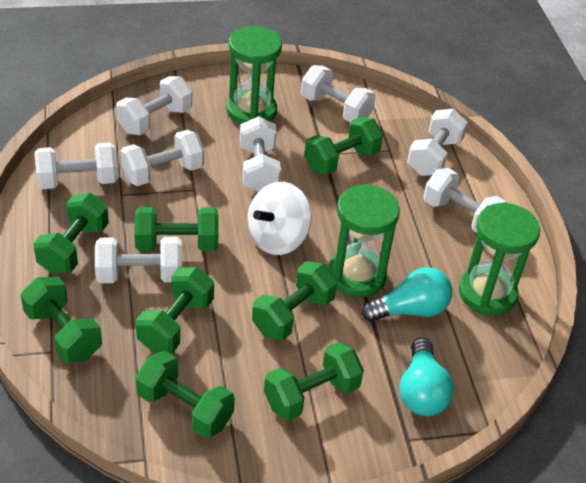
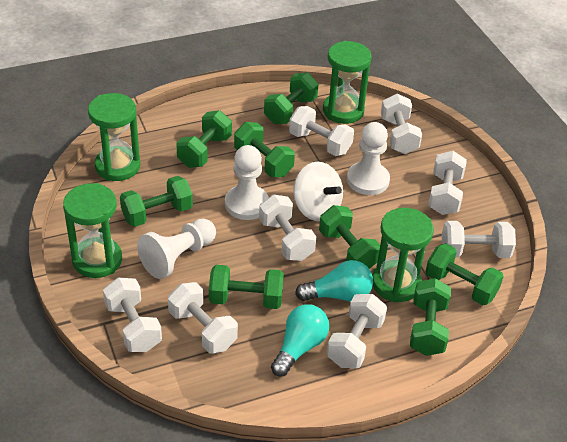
green hourglass: [227,26,282,124] [328,184,400,297] [459,203,540,315] = 3 -> [63,183,122,278] [88,93,140,181] [323,41,372,124] [372,208,434,302] = 4
white pawn: none = 0 -> [137,219,216,279] [225,145,269,220] [347,122,390,195] = 3

